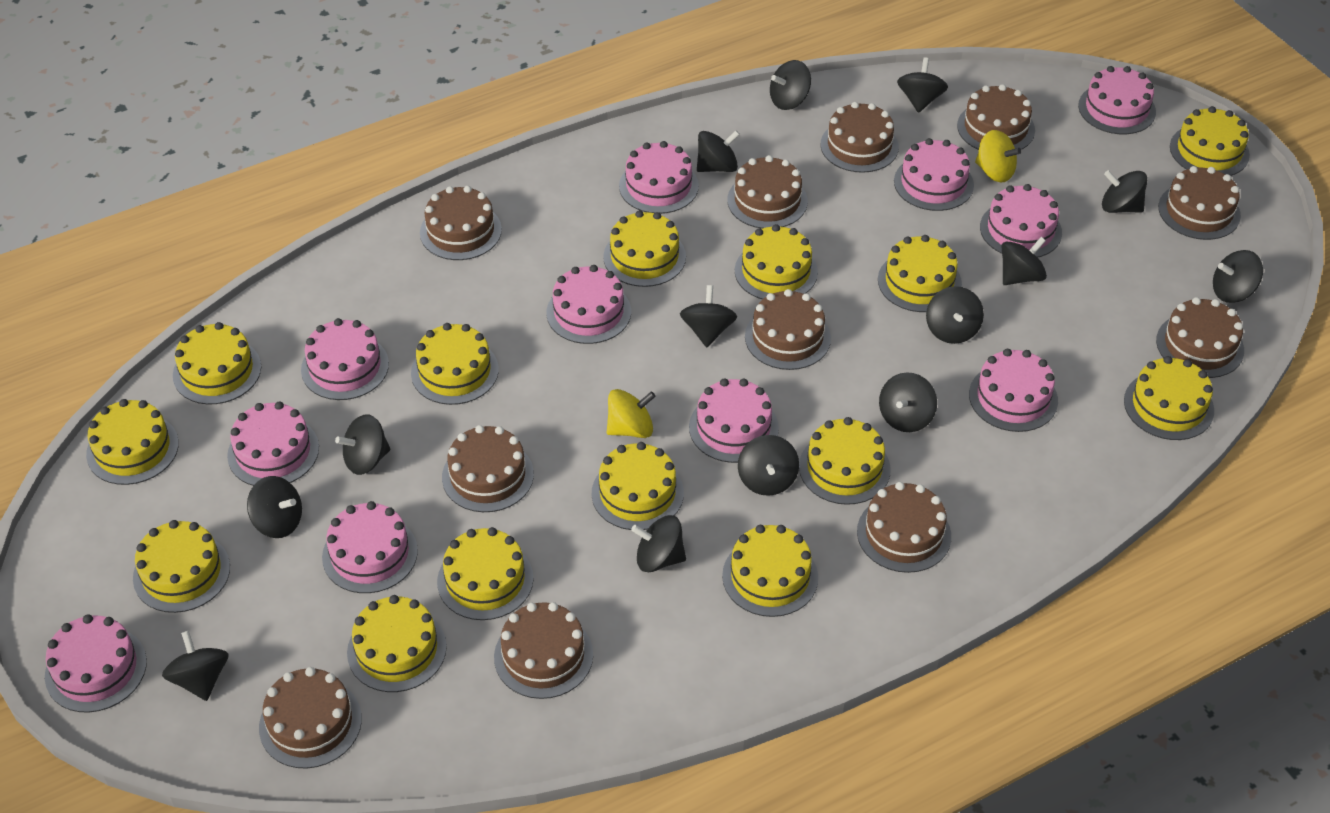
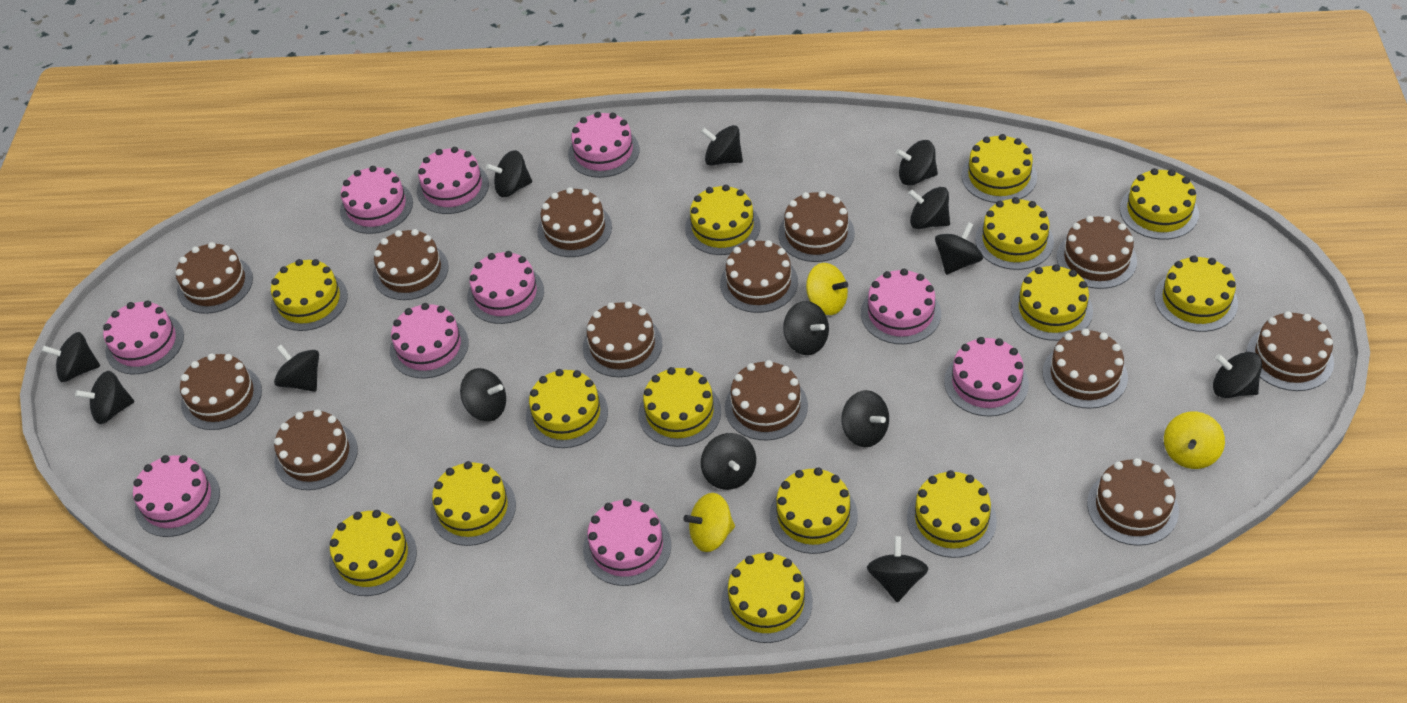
brown cake: [259,667,362,769] [420,186,502,260] [442,425,534,512] [494,602,593,699] [727,155,808,229] [745,289,831,370] [821,102,899,173] [857,482,951,573] [957,84,1035,150] [1156,297,1244,378] [1158,166,1241,240] = 11 -> [175,242,253,314] [180,353,262,430] [274,409,358,490] [373,229,449,300] [538,187,612,257] [583,301,662,377] [720,240,798,313] [725,360,808,440] [778,191,855,262] [1043,328,1128,409] [1057,216,1137,289] [1087,458,1179,546] [1247,311,1334,391] = 13
pink cake: [45,614,147,713] [227,402,319,486] [301,318,389,400] [322,501,418,593] [546,265,631,344] [619,141,699,214] [689,378,779,463] [894,138,974,211] [969,349,1058,432] [980,184,1062,257] [1078,66,1156,134] = 11 -> [103,301,184,374] [133,455,220,537] [340,166,413,234] [390,303,469,378] [417,147,489,214] [467,251,544,324] [568,112,639,178] [583,498,671,586] [861,269,941,344] [944,337,1029,417] = 10
yellow spinning top: [607,389,656,438] [975,130,1022,182] = 2 -> [683,493,735,552] [806,263,848,315] [1164,412,1225,469] = 3

